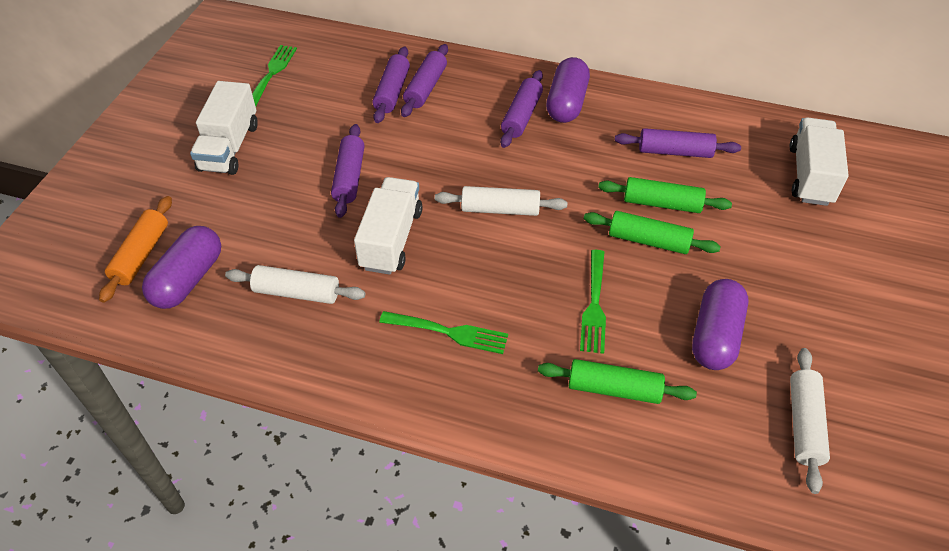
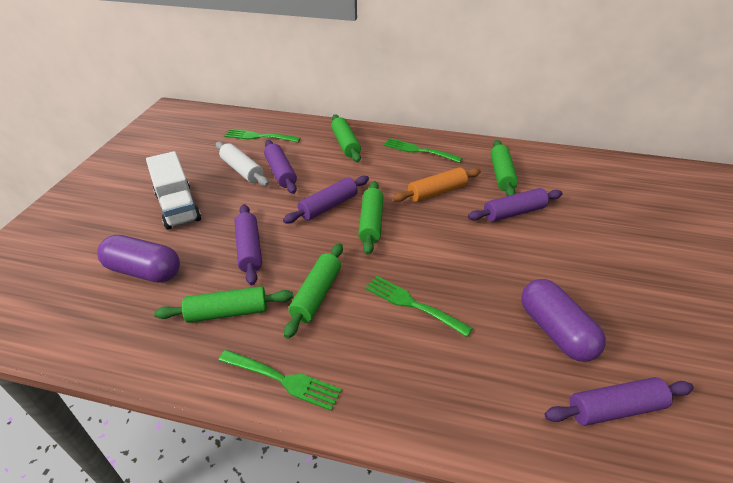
green fork: [252,45,297,106] [379,311,508,354] [580,250,606,354] = 3 -> [218,350,342,411] [224,129,301,142] [365,276,473,337] [384,138,462,163] = 4
green rolling pin: [538,359,697,404] [584,211,721,254] [598,177,732,213] = 3 -> [154,286,293,323] [284,243,343,339] [331,115,361,162] [358,181,383,255] [490,140,518,196] = 5
purple capsule: [142,226,221,309] [546,57,590,123] [692,279,748,370] = 3 -> [97,235,180,283] [521,279,606,362] = 2
white rolling pin: [225,265,365,304] [435,186,567,216] [790,348,830,494] = 3 -> [216,142,269,186] = 1
white truck: [190,81,258,175] [354,177,423,275] [790,117,849,206] = 3 -> [146,151,201,230] = 1

